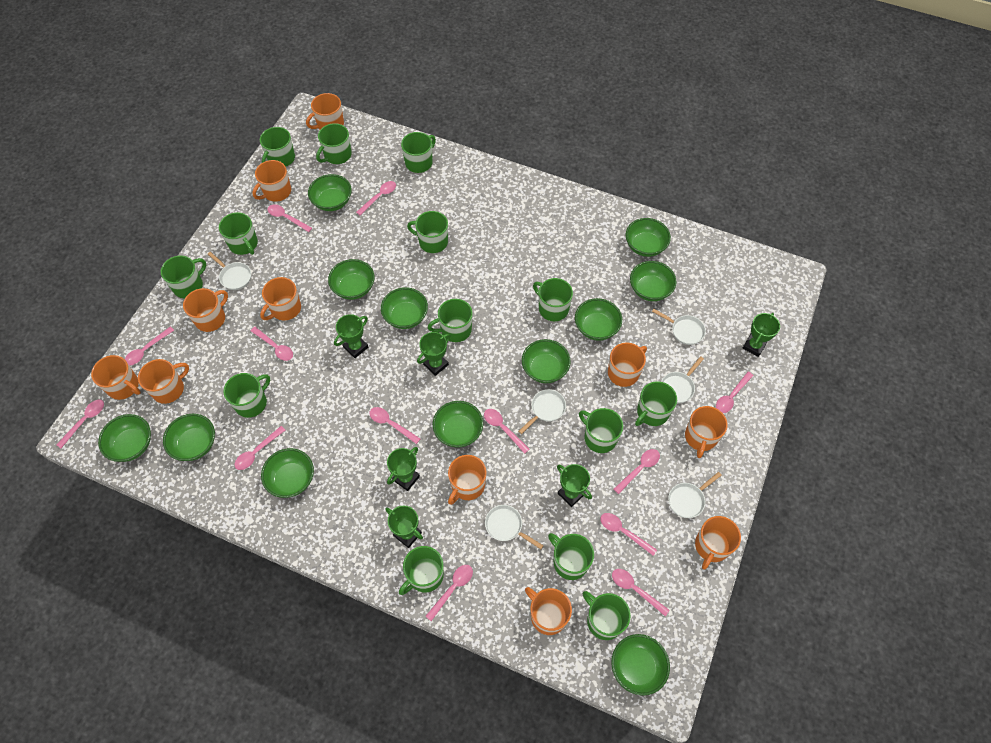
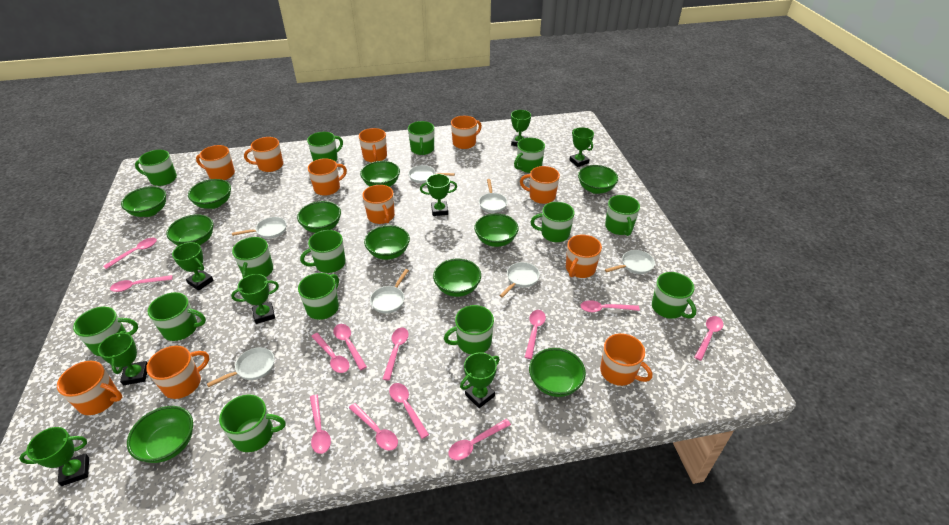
green bowl: [98,414,151,462] [163,414,215,461] [261,448,314,498] [308,174,352,211] [328,259,375,300] [381,287,428,329] [433,401,483,448] [522,339,571,383] [575,298,622,341] [611,634,670,696] [626,218,671,257] [630,261,677,301] = 12 -> [121,186,166,217] [127,406,193,463] [166,214,213,246] [188,179,231,209] [297,201,341,233] [360,161,400,187] [364,225,410,260] [433,259,481,297] [474,213,518,247] [529,348,586,397] [578,165,618,194] = 11
green trophy: [334,314,368,358] [386,505,423,548] [387,447,420,491] [417,332,450,376] [557,464,592,507] [742,313,780,357] = 6 -> [19,427,89,486] [98,331,147,385] [172,242,214,291] [231,274,279,324] [420,174,457,216] [460,352,500,408] [511,110,531,146] [570,127,594,167] = 8
pink spoon: [57,400,104,448] [125,327,174,366] [235,426,285,470] [250,327,293,361] [268,204,312,232] [356,181,396,215] [369,407,420,444] [425,565,473,621] [484,409,529,454] [600,513,657,556] [612,569,670,616] [614,449,660,494] [716,371,754,413] = 13 -> [103,238,157,269] [110,275,172,292] [310,394,331,454] [311,333,350,373] [333,324,367,370] [349,403,398,451] [383,328,409,381] [389,383,429,439] [448,419,511,460] [525,310,546,359] [581,300,640,312] [694,316,723,361] = 12
white pan: [208,252,251,290] [485,505,544,549] [518,389,566,434] [652,309,706,345] [661,356,704,403] [668,472,722,518] = 6 -> [207,347,274,387] [232,217,287,239] [370,269,409,313] [408,165,455,183] [479,179,507,213] [499,262,540,298] [605,250,655,274] = 7

